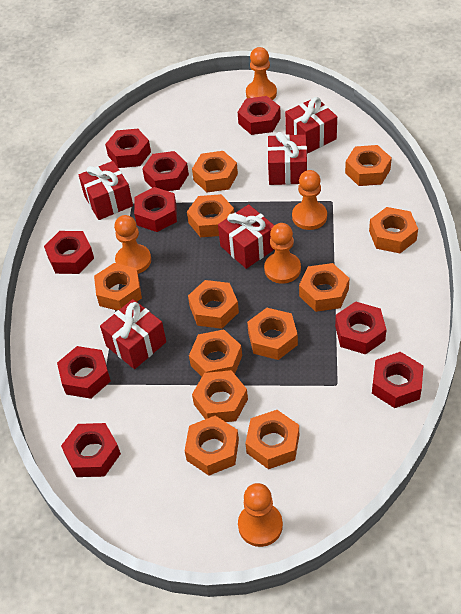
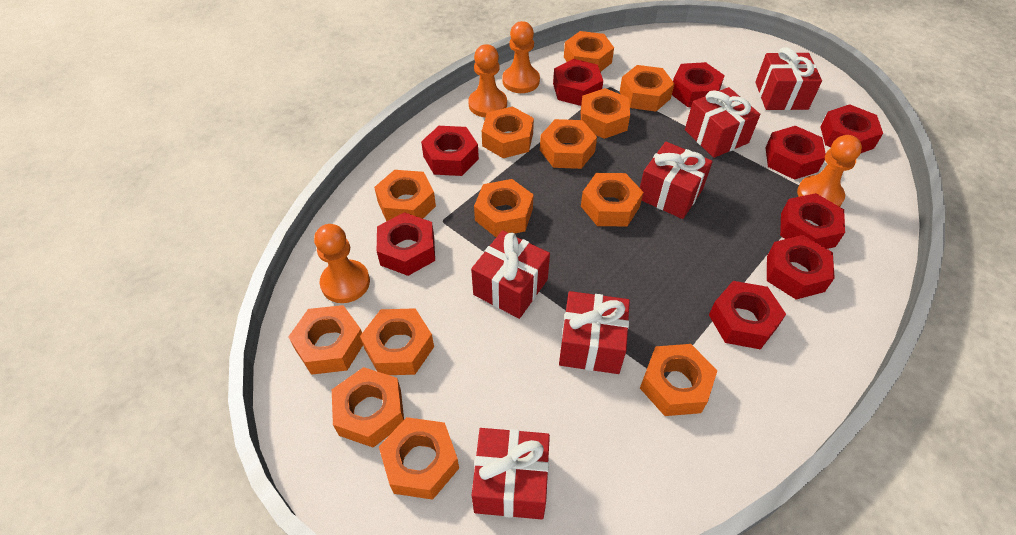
orange nut: [94,263,142,310] [185,416,239,476] [187,194,234,237] [188,280,239,329] [189,329,242,376] [192,151,238,192] [192,370,248,422] [245,410,299,469] [247,308,298,360] [299,263,349,312] [345,145,392,186] [369,207,418,253] = 12 -> [288,305,363,375] [332,367,404,448] [360,308,434,375] [374,170,436,222] [379,417,459,500] [474,179,534,237] [482,106,534,158] [540,119,597,169] [564,31,614,72] [581,88,630,139] [581,173,643,226] [620,65,675,111] [640,344,718,416] = 13
orange pawn: [114,215,151,274] [238,483,283,547] [246,47,277,100] [264,223,301,284] [292,170,327,230] = 5 -> [314,224,370,303] [468,44,507,117] [502,21,540,93] [797,135,862,207] = 4
red gift: [79,161,133,220] [100,299,166,369] [218,204,274,269] [268,132,307,185] [285,97,337,154] = 5 -> [471,230,550,319] [472,428,550,519] [559,291,630,374] [640,142,713,219] [685,87,760,158] [755,47,822,110] = 6

